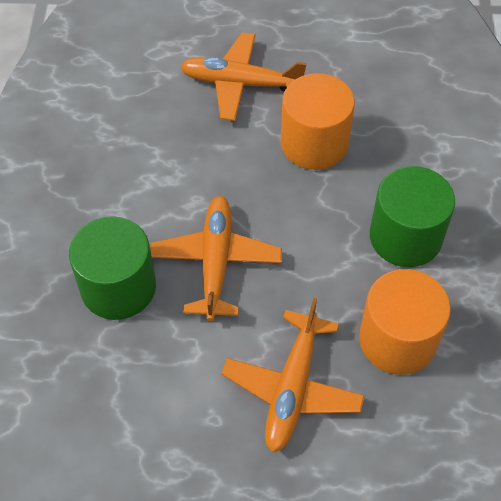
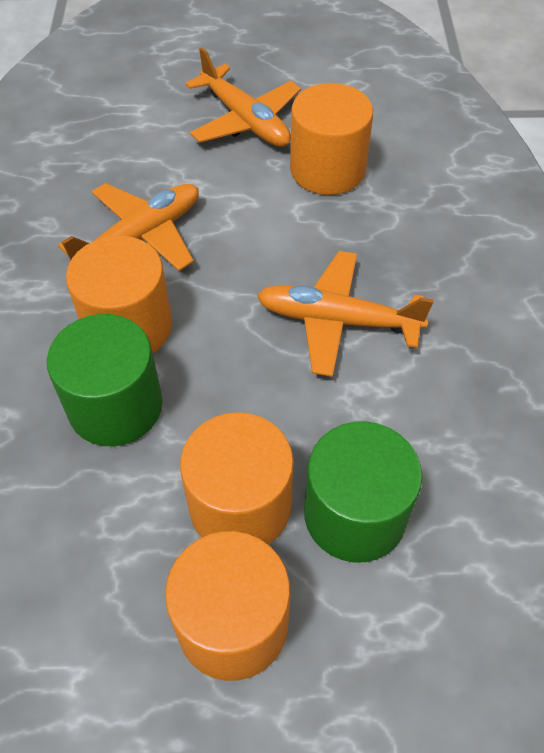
orange cylinder: [281,73,355,170] [359,269,451,375] = 2 -> [66,236,172,353] [165,531,290,681] [180,412,294,544] [290,83,373,195] = 4

